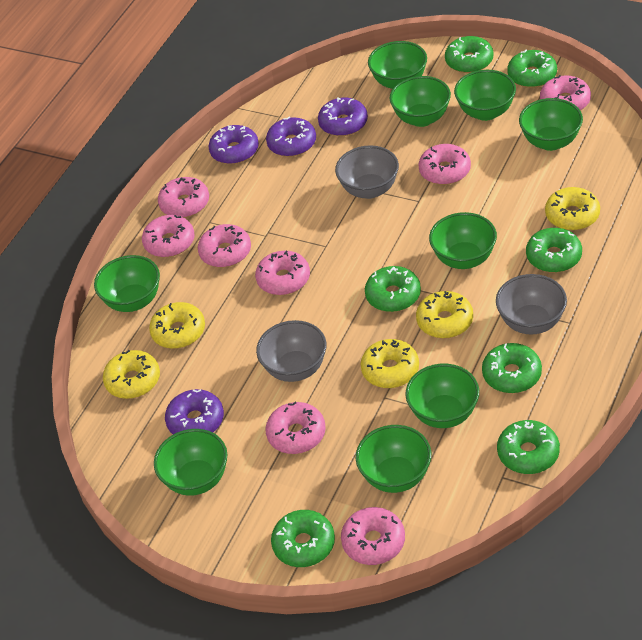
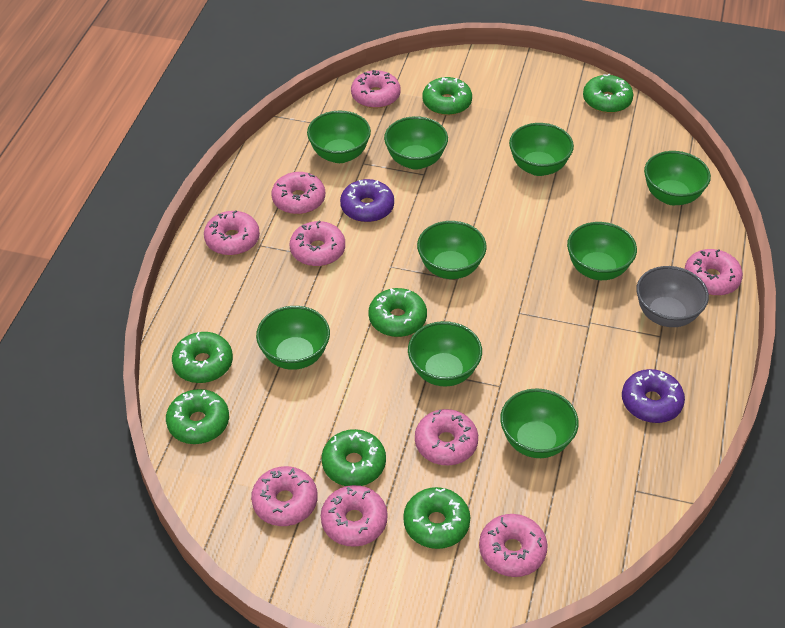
grey bowl: [256,320,326,382] [335,145,399,199] [496,274,567,335] = 3 -> [636,266,709,327] = 1
pink donut: [142,215,195,257] [158,177,209,218] [198,224,251,267] [255,251,310,295] [265,402,326,454] [341,507,405,565] [419,144,471,185] [540,75,591,110] = 8 -> [204,210,260,256] [251,466,318,526] [271,172,325,214] [290,221,345,266] [321,485,388,547] [351,70,401,109] [415,409,478,465] [479,514,548,577] [685,249,743,296] = 9
purple donut: [165,389,224,434] [209,125,259,164] [266,117,316,157] [318,98,368,136] = 4 -> [340,179,394,222] [622,369,685,423] = 2
yellow donut: [103,350,160,399] [149,302,205,349] [361,339,419,388] [416,291,473,338] [545,187,600,230] = 5 -> none = 0

